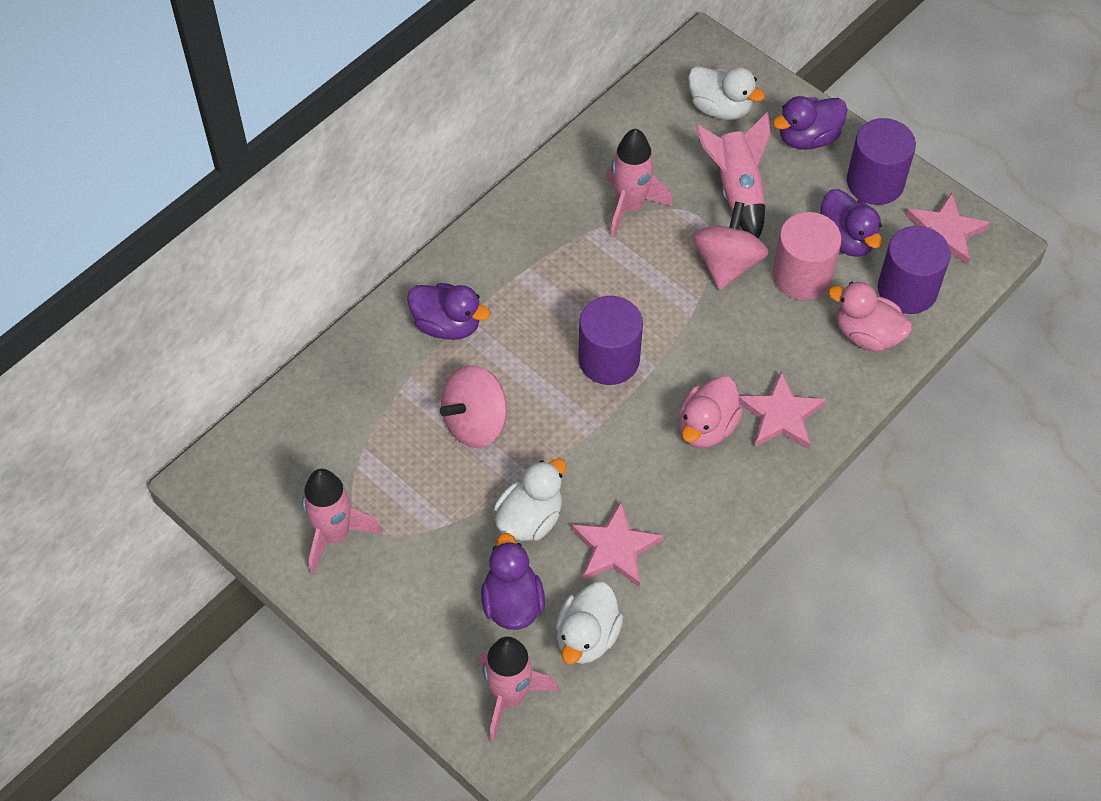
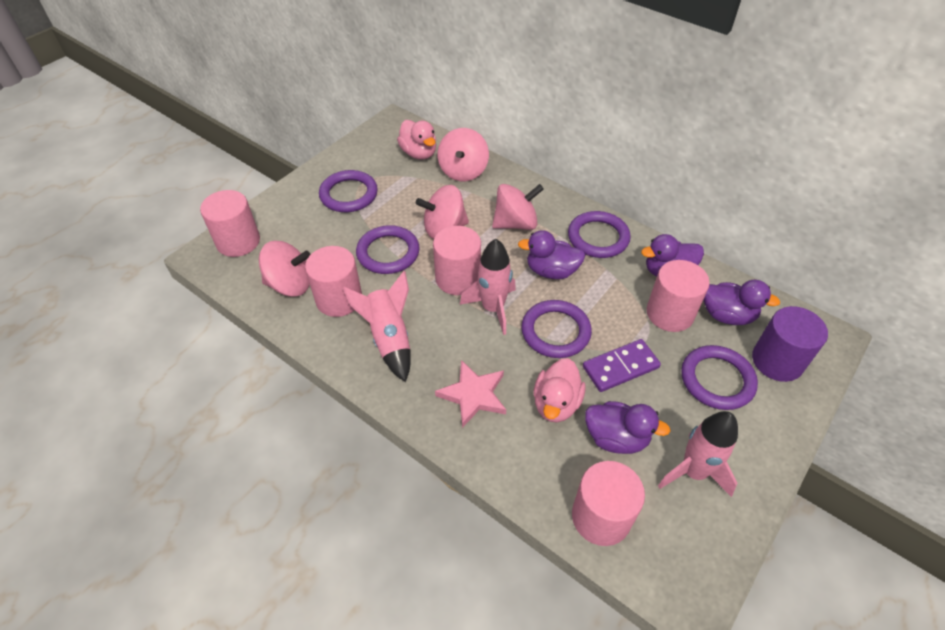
pink cylinder: [772,212,842,300] = 1 -> [200,190,260,257] [305,246,362,317] [433,226,481,295] [572,461,645,546] [646,260,710,332] = 5
pink rocket: [302,469,382,575] [478,637,559,742] [606,128,673,238] [695,112,771,239] = 4 -> [343,271,411,382] [460,239,516,335] [658,411,738,497] = 3
pink spinning top: [440,365,507,448] [692,201,769,290] = 2 -> [259,241,311,297] [416,185,469,239] [438,128,489,181] [492,184,544,230] = 4
pink star: [572,501,663,587] [739,371,826,449] [906,192,990,265] = 3 -> [435,360,506,428] = 1
purple cylinder: [578,296,643,385] [847,118,916,205] [878,226,951,314] = 3 -> [752,306,828,382] = 1
purple domino: none = 0 -> [583,339,661,392] = 1
purple ring: none = 0 -> [319,170,378,212] [356,225,420,274] [521,300,592,358] [568,211,630,258] [681,345,758,410] = 5
white duck: [494,458,566,541] [556,582,623,664] [688,66,765,120] = 3 -> none = 0

